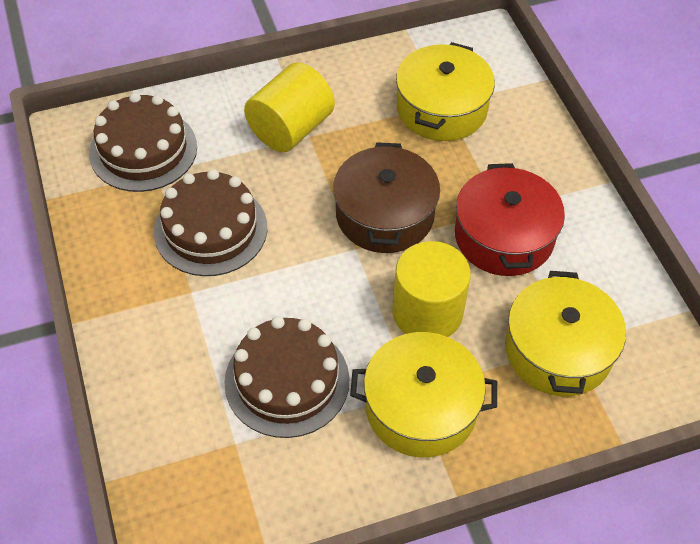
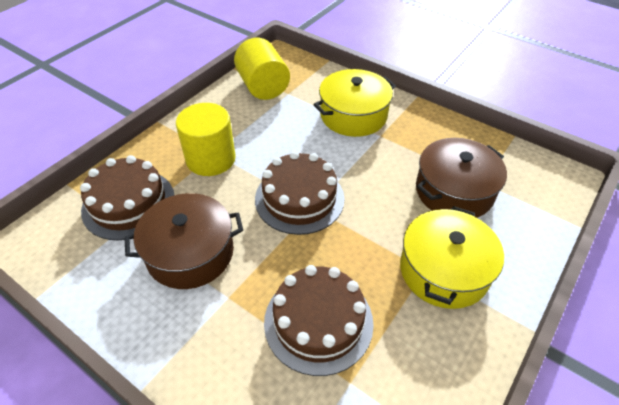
brown pot: [333,142,440,253] = 1 -> [124,193,243,289] [416,138,507,218] = 2
red pot: [455,163,565,276] = 1 -> none = 0
yellow pot: [350,332,497,458] [396,42,495,141] [505,271,626,396] = 3 -> [313,69,396,137] [400,206,504,309] = 2

